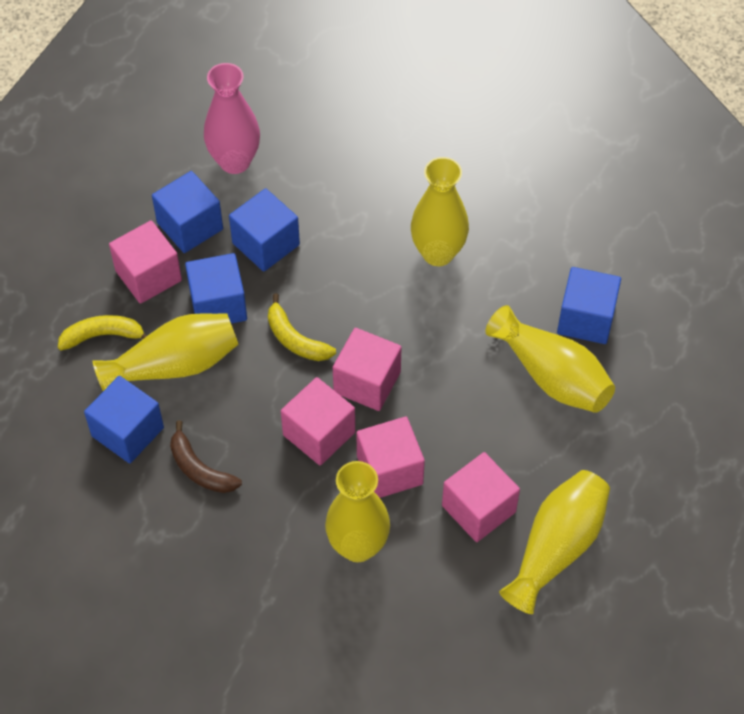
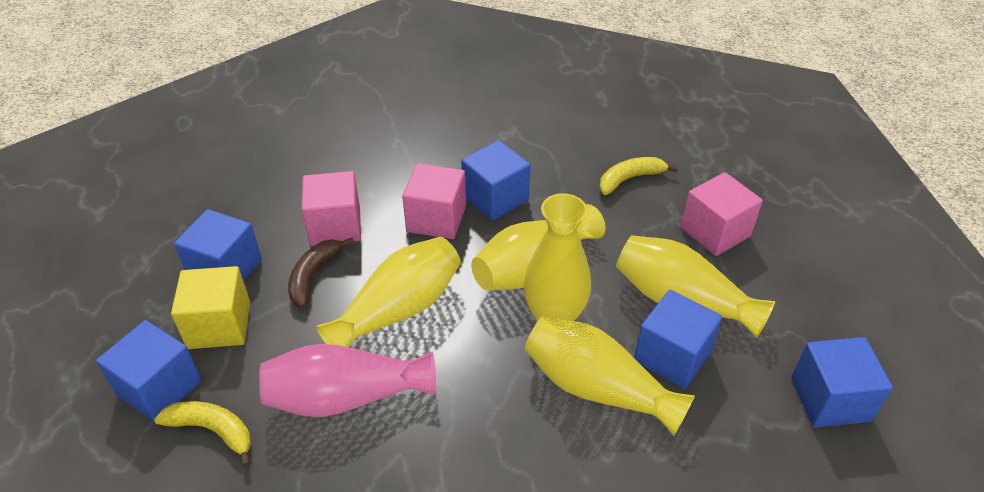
pink cube: [109,220,182,304] [281,377,355,466] [333,328,402,411] [356,416,425,498] [442,452,520,542] = 5 -> [301,171,361,246] [402,163,466,239] [681,172,763,256] = 3
yellow cube: none = 0 -> [171,266,250,349] = 1

